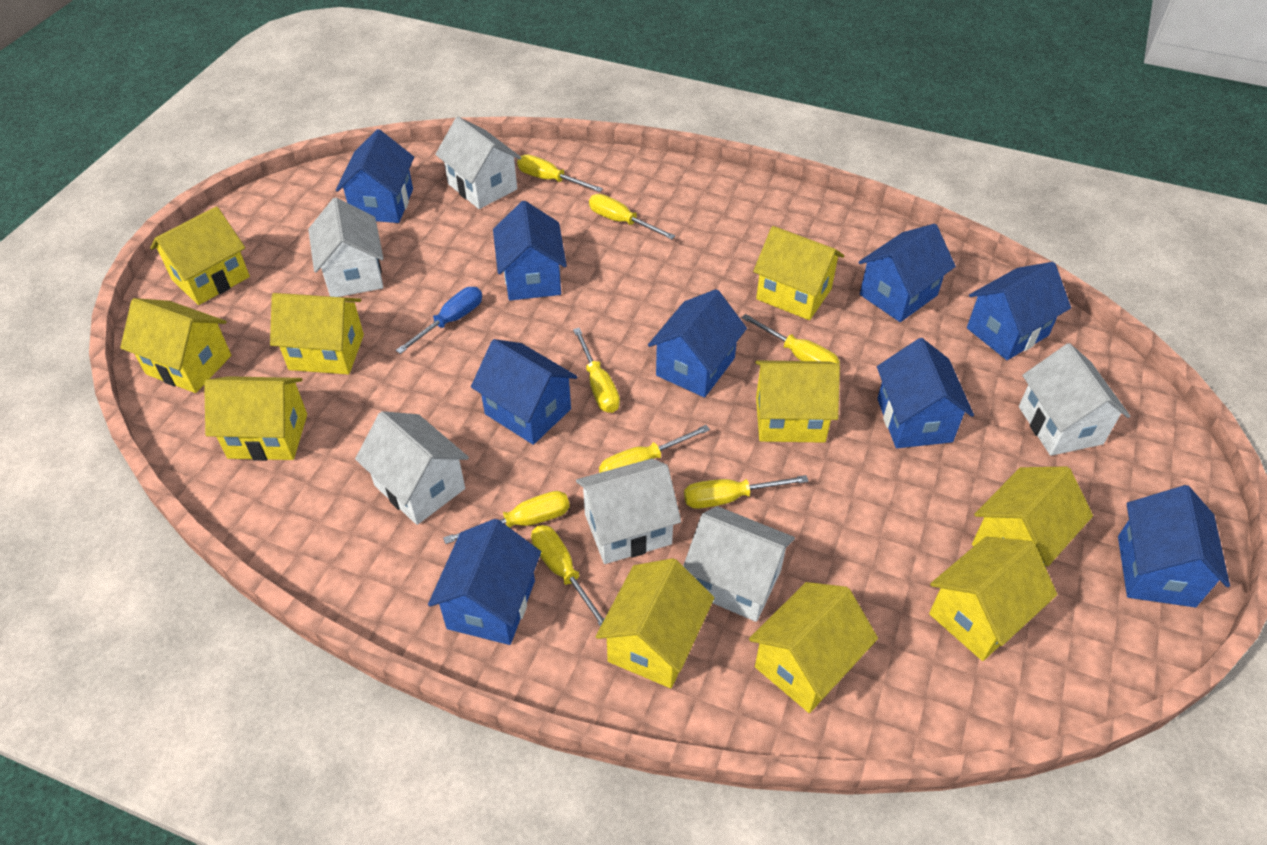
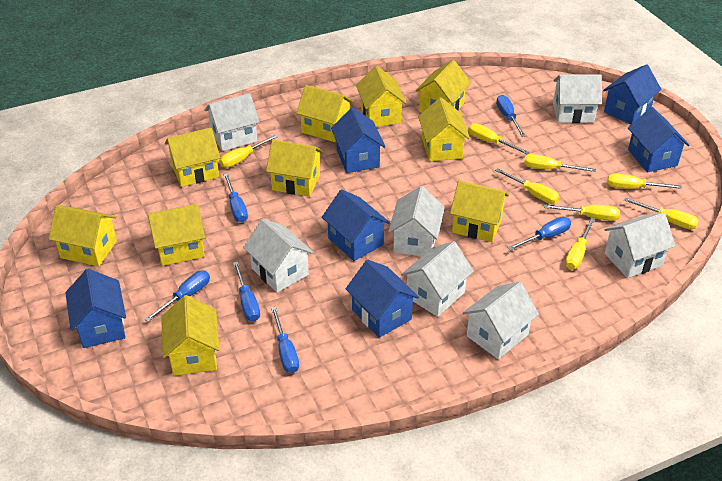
blue house: [336,129,414,223] [428,519,541,645] [471,339,577,445] [493,201,567,301] [648,289,747,398] [858,224,956,322] [877,338,974,448] [967,262,1071,360] [1118,485,1230,607] = 9 -> [65,269,126,348] [322,189,390,261] [331,108,385,173] [346,260,419,338] [603,64,662,125] [628,107,689,172] = 6
blue screwdriver: [396,287,482,354] = 1 -> [145,270,210,322] [223,173,248,222] [233,262,260,322] [271,307,299,373] [496,95,526,137] [508,217,571,251] = 6
white house: [308,198,384,297] [355,411,469,525] [435,117,521,209] [576,458,681,564] [683,506,795,622] [1019,343,1130,456] = 6 -> [205,93,259,151] [243,219,314,292] [388,186,445,257] [401,241,474,317] [463,282,539,359] [553,74,602,123] [604,212,675,278] = 7

